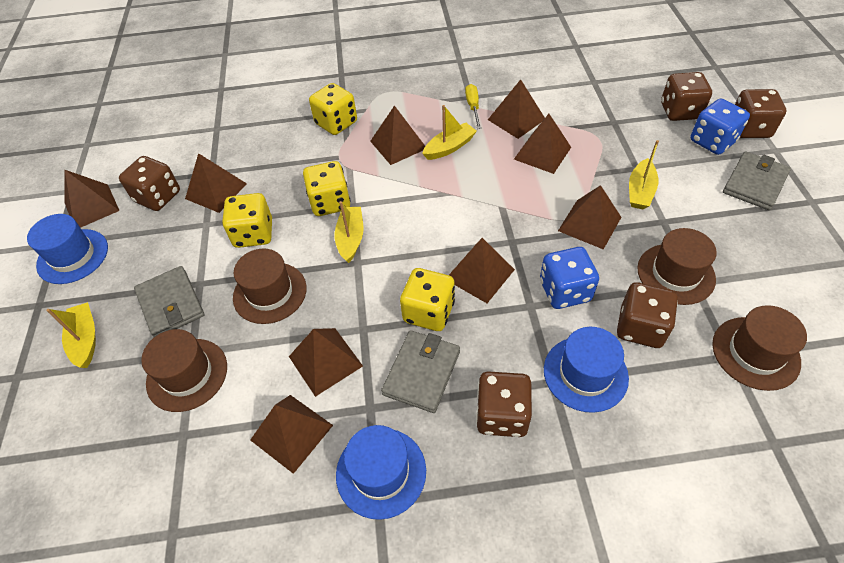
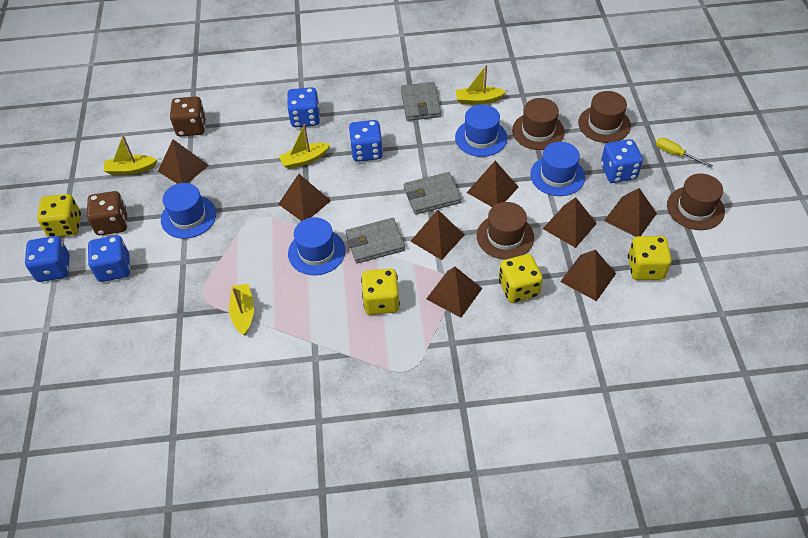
blue dice: [540,247,599,309] [690,99,750,155] = 2 -> [25,236,70,282] [88,235,130,282] [287,87,320,127] [349,120,383,162] [601,139,643,183] = 5
blue hat: [27,214,108,284] [336,425,426,520] [544,327,629,413] = 3 -> [161,183,216,239] [288,217,345,275] [455,104,507,157] [530,142,585,196] = 4
brown dice: [119,156,180,211] [476,371,532,437] [617,282,678,348] [661,72,712,121] [735,89,786,138] = 5 -> [87,191,128,235] [170,97,206,137] = 2
brown pyramid: [65,170,120,228] [185,153,247,213] [250,395,333,474] [289,328,363,397] [370,105,425,165] [449,238,515,303] [488,79,545,139] [514,114,571,174] [558,185,621,249] = 9 -> [158,139,209,184] [278,174,331,221] [410,210,464,260] [426,267,482,317] [467,161,519,207] [543,197,597,248] [560,250,616,301] [604,188,657,237] = 8

